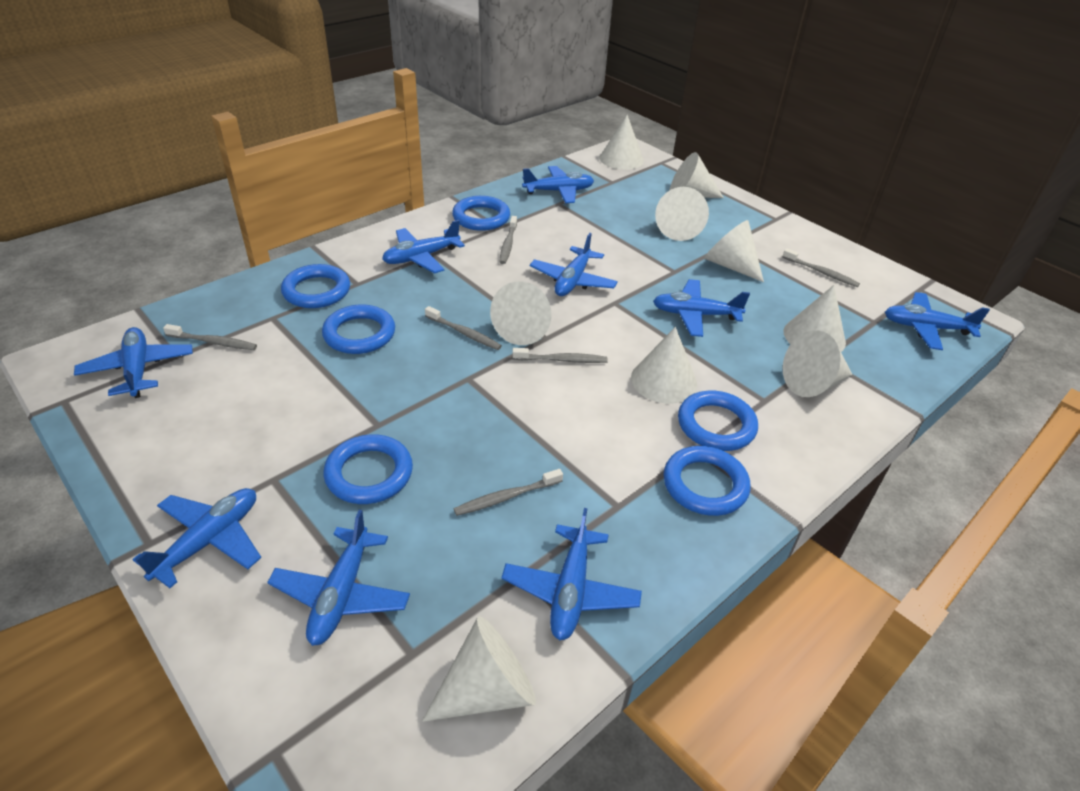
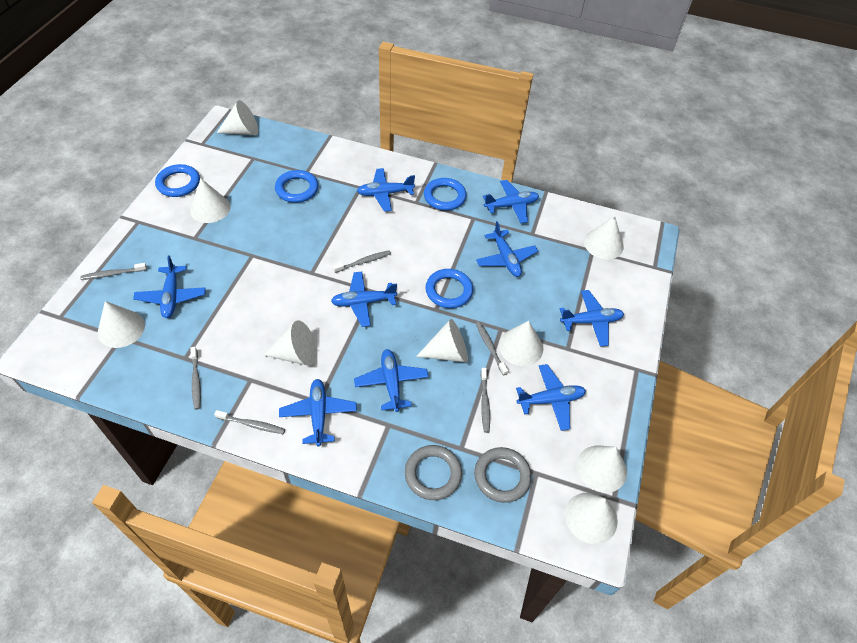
blue ring: [281,264,350,308] [322,304,395,354] [323,434,413,504] [452,196,510,231] [663,446,751,516] [678,391,758,451] = 6 -> [155,164,200,197] [275,170,318,203] [424,178,467,210] [425,269,473,308] = 4
grey ring: none = 0 -> [405,445,462,500] [474,447,532,503] = 2

